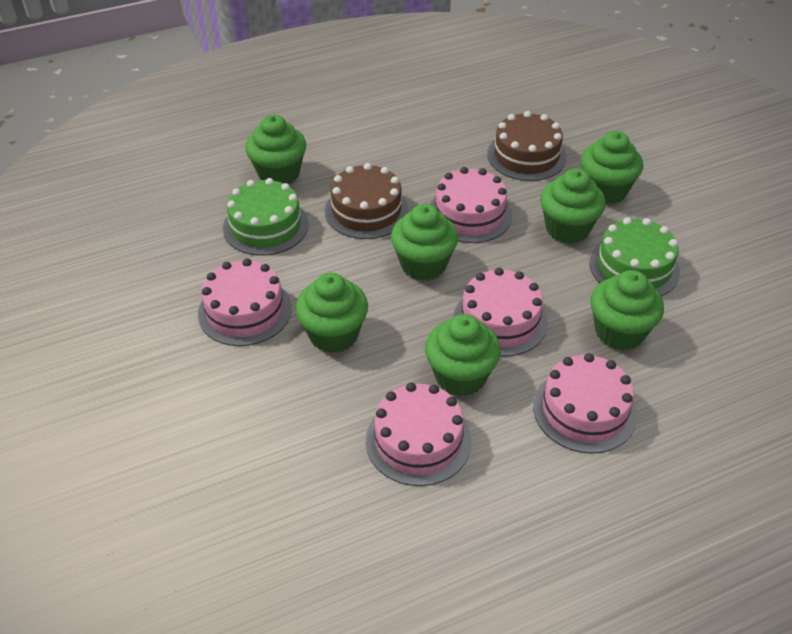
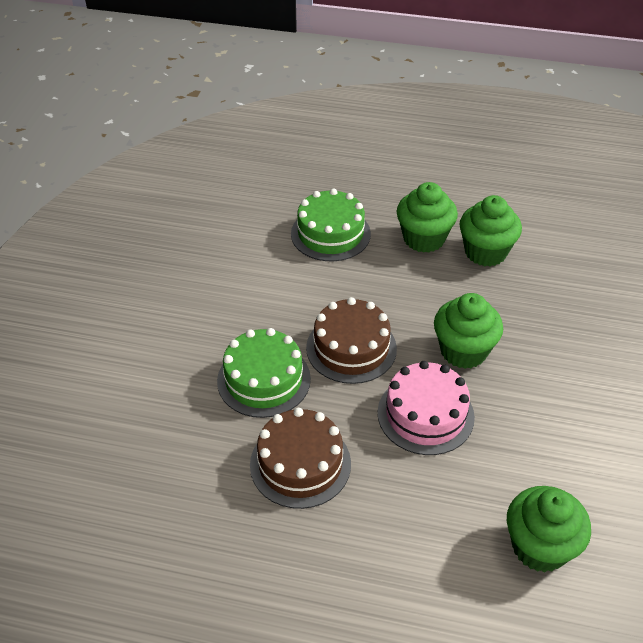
green cupcake: [245,115,306,184] [295,273,368,353] [391,204,458,281] [425,314,501,396] [540,168,606,244] [580,131,643,204] [591,270,664,350] = 7 -> [397,182,458,253] [434,293,503,369] [459,195,522,266] [507,486,591,572] = 4
pink cake: [198,258,292,346] [366,382,471,486] [430,167,512,243] [453,268,548,357] [533,353,637,453] = 5 -> [378,361,475,455] = 1

